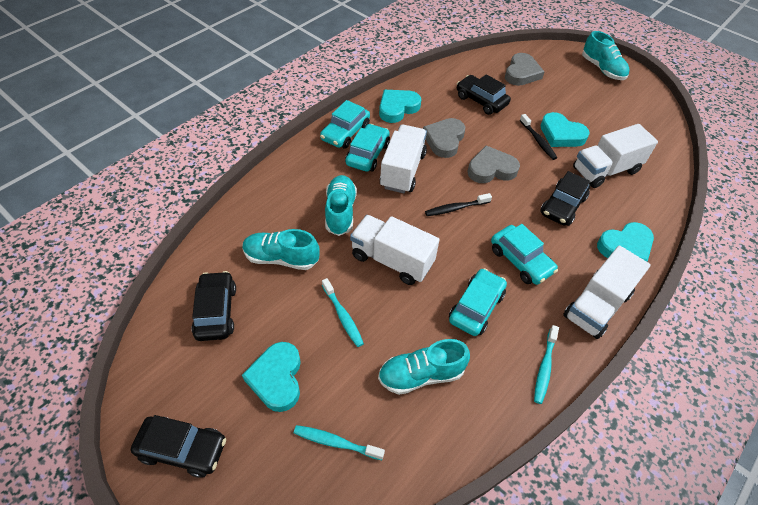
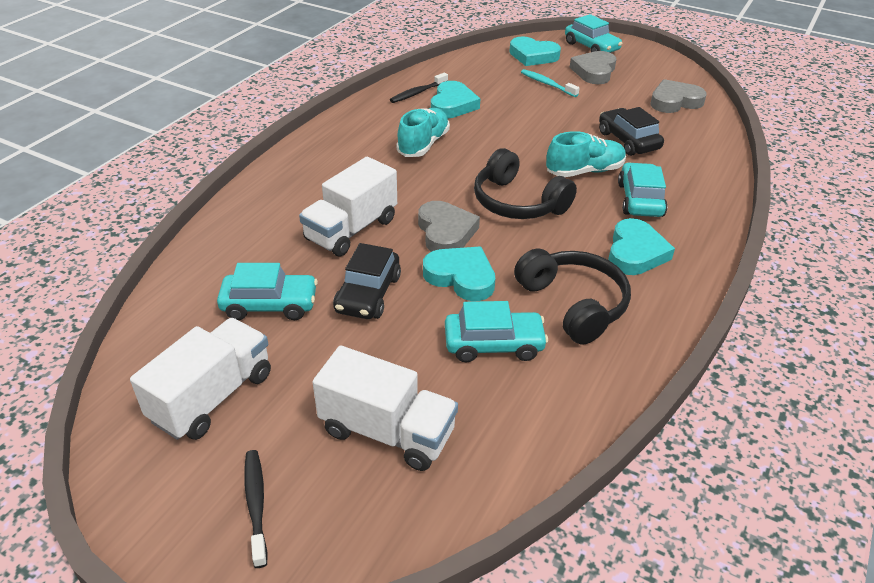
black car: [131,415,226,478] [192,271,236,341] [457,74,511,115] [540,171,590,226] = 4 -> [333,243,401,319] [599,107,664,156] = 2
black headphones: none = 0 -> [474,148,577,219] [514,249,631,345] = 2
turquoise shoe: [242,229,319,270] [325,175,357,236] [378,339,470,395] [582,31,630,80] = 4 -> [396,108,450,157] [546,131,626,177] = 2
turquoise toothbrush: [294,425,385,460] [322,278,364,347] [534,325,559,404] = 3 -> [521,69,580,97] = 1
white truck: [350,215,440,285] [380,125,427,193] [563,246,651,339] [573,124,658,188] = 4 -> [130,318,271,440] [299,157,397,256] [313,345,458,471] = 3

